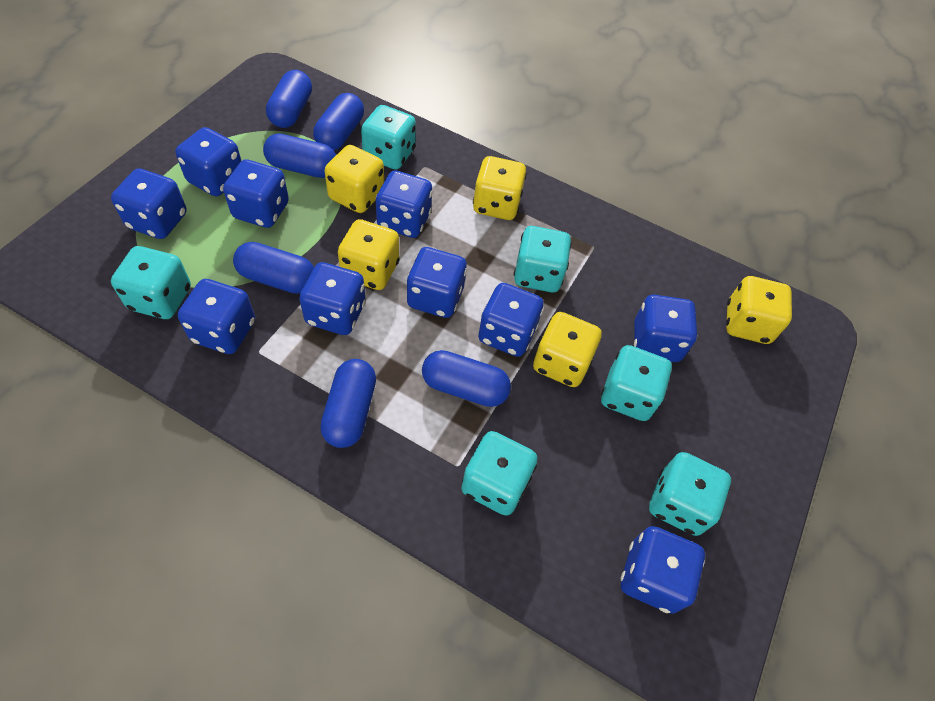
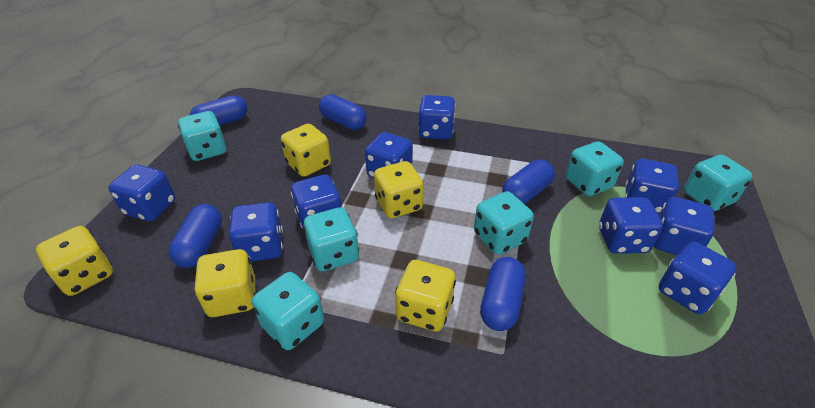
blue capsule: [233,242,314,294] [263,133,336,178] [266,70,312,128] [313,93,364,150] [320,359,376,448] [422,350,511,407] = 6 -> [169,204,222,268] [190,95,248,126] [319,94,367,130] [480,257,526,331] [502,160,555,204] = 5
blue dice: [111,168,186,239] [175,127,241,196] [178,279,255,354] [223,159,289,228] [299,262,366,335] [376,170,433,238] [406,247,467,318] [478,283,544,357] [621,526,705,614] [634,295,697,362] = 10 -> [108,165,175,221] [229,202,283,262] [291,175,342,230] [365,132,413,178] [418,95,456,140] [599,197,663,254] [625,159,679,214] [654,197,714,255] [659,241,737,314] = 9

